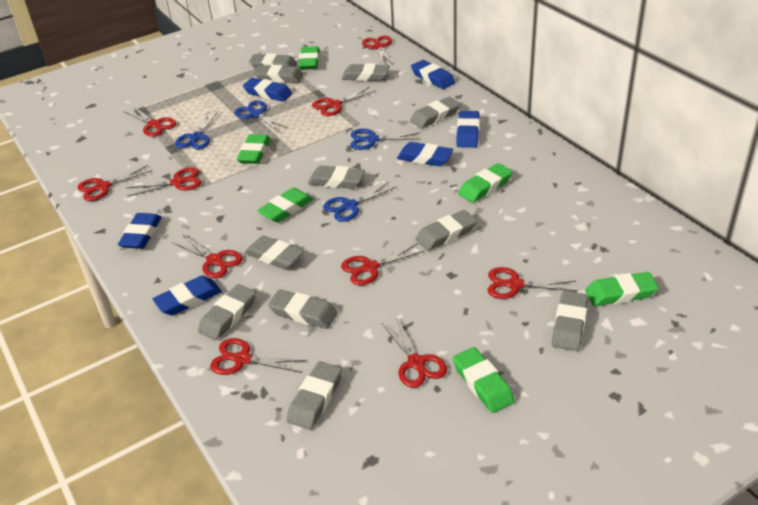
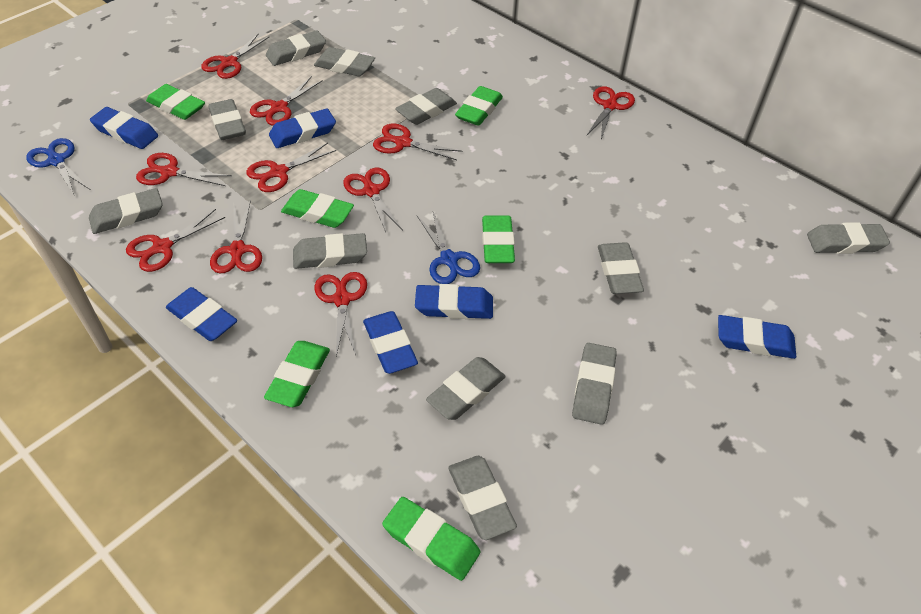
blue scissors: [175,112,218,149] [234,100,288,132] [323,181,396,222] [350,129,419,150] = 4 -> [26,138,91,195] [417,212,480,284] = 2

